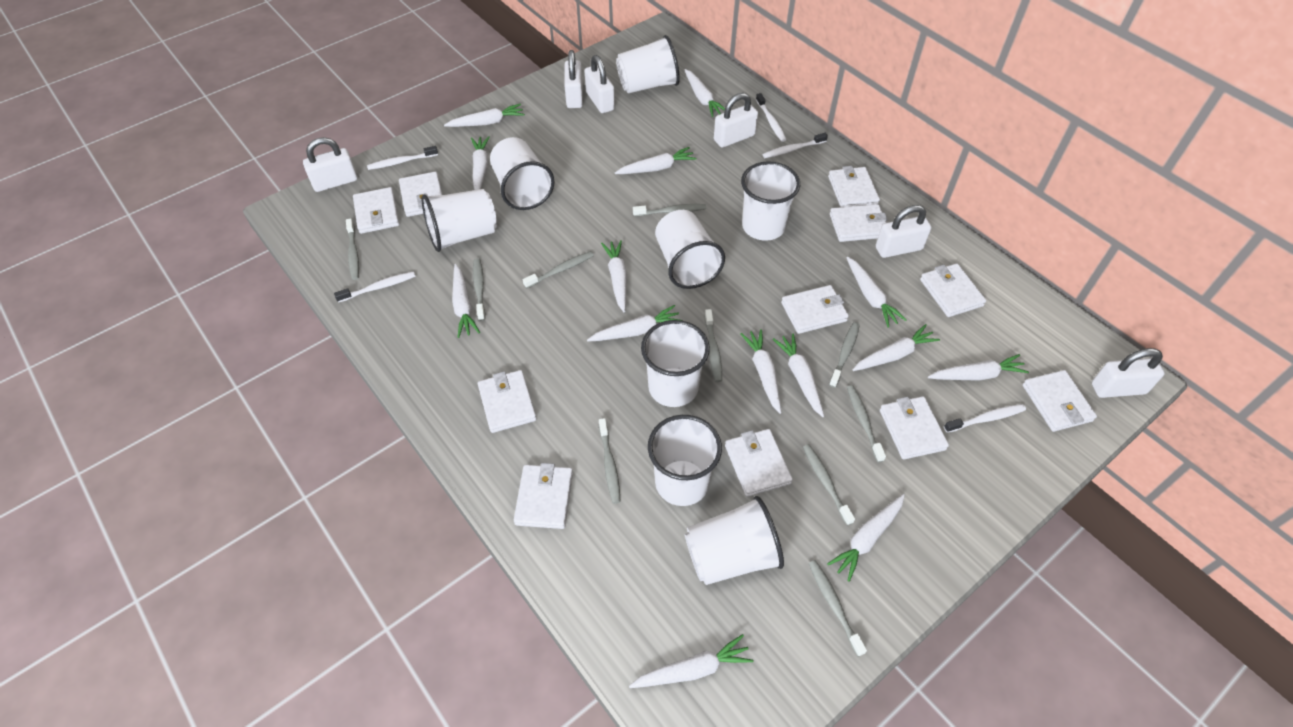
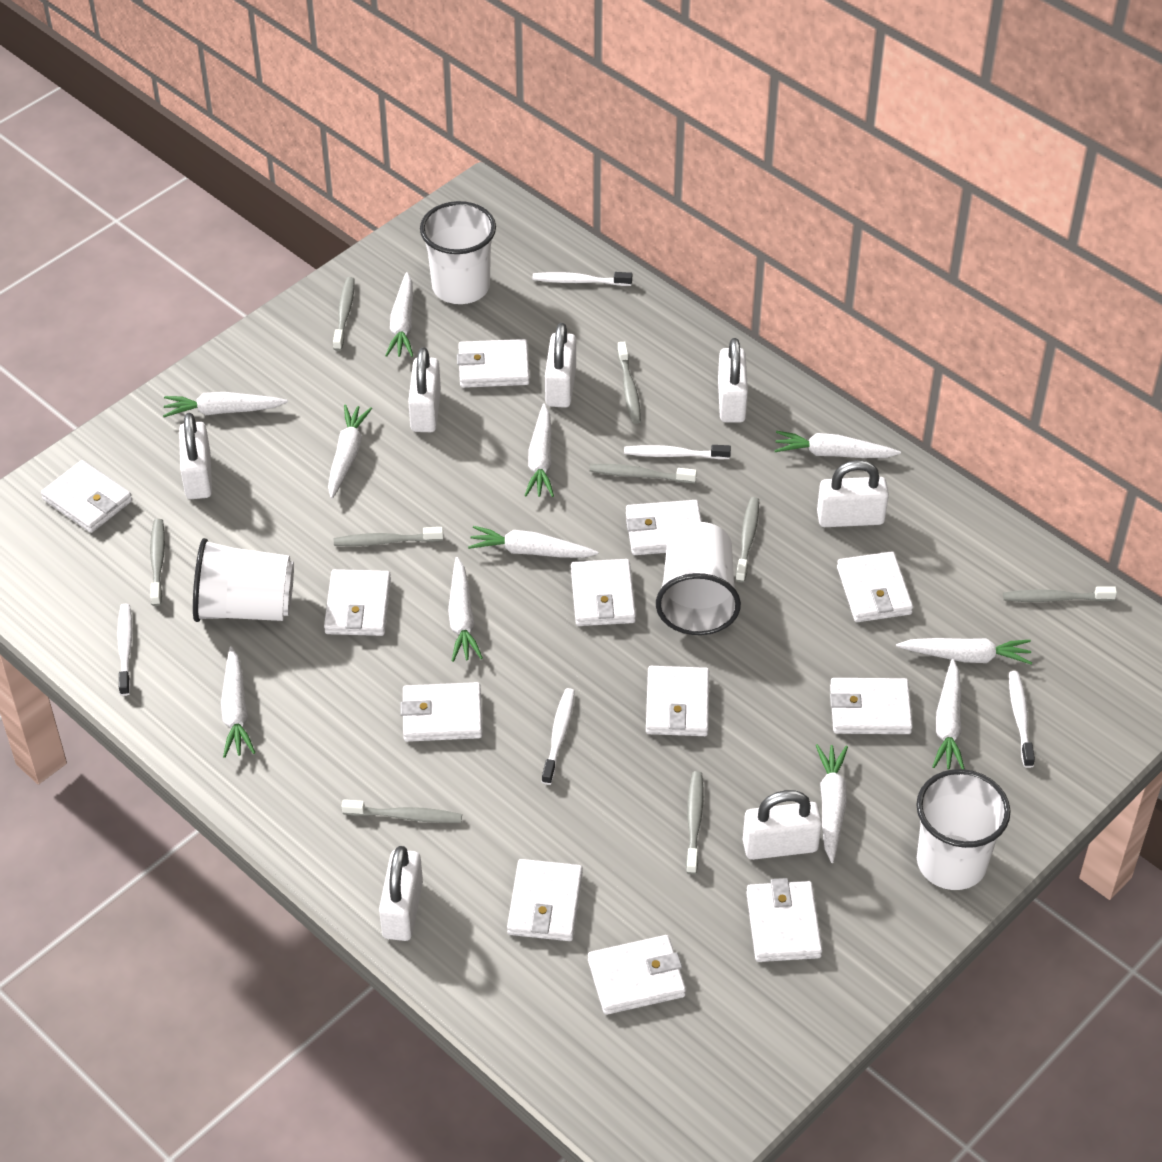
grey toothbrush: [346,218,359,280] [473,258,485,321] [523,251,594,289] [599,418,621,504] [633,204,706,217] [705,309,722,382] [803,444,855,526] [808,560,867,657] [829,322,860,388] [847,385,886,462] = 10 -> [150,519,165,606] [333,277,355,351] [334,527,443,546] [341,799,462,823] [589,464,697,483] [617,341,641,424] [686,771,703,874] [735,497,759,583] [1003,587,1117,602] = 9
white carrot: [444,104,525,127] [452,264,480,338] [471,136,490,190] [587,305,683,342] [601,240,627,312] [615,147,697,174] [629,634,753,688] [684,69,725,117] [740,329,781,414] [773,333,824,417] [827,494,905,582] [846,257,907,327] [852,324,940,371] [928,354,1029,381] = 14 -> [163,392,288,417] [221,646,256,758] [328,405,372,499] [385,272,413,357] [448,557,483,662] [468,526,598,558] [524,403,554,497] [774,431,901,458] [816,744,848,863] [896,638,1032,664] [932,659,965,769] = 11
white cup: [422,189,497,252] [490,137,555,210] [616,35,680,93] [641,320,710,407] [648,415,722,506] [655,210,725,289] [685,496,784,585] [741,161,800,241] = 8 -> [193,538,294,622] [420,201,496,304] [656,522,741,635] [916,769,1010,890] = 4
white padlock: [303,137,357,192] [564,50,583,108] [584,55,615,113] [714,93,758,148] [876,205,931,258] [1092,348,1165,398] = 6 -> [179,413,212,499] [379,846,423,941] [408,347,441,432] [545,323,576,408] [718,338,748,423] [743,790,822,860] [817,460,889,527] = 7
white wallet: [353,187,399,234] [399,171,442,217] [478,370,537,433] [514,463,573,529] [725,429,793,497] [781,285,849,334] [828,166,880,207] [830,204,888,242] [880,396,949,459] [920,263,986,317] [1023,370,1097,432] = 11 -> [41,460,132,533] [324,569,391,636] [400,682,482,742] [457,339,530,388] [507,859,583,941] [571,559,636,626] [588,935,686,1015] [626,500,702,555] [646,666,709,736] [746,878,822,962] [830,678,913,734] [837,551,913,622] = 12

